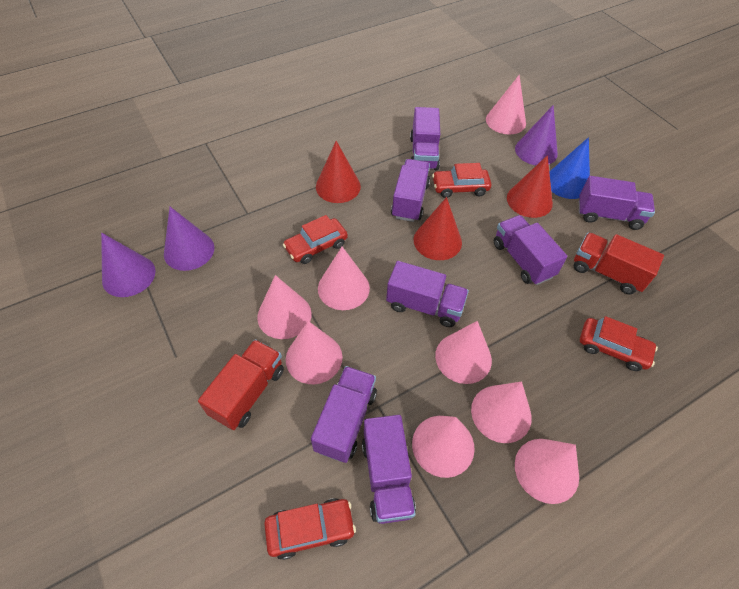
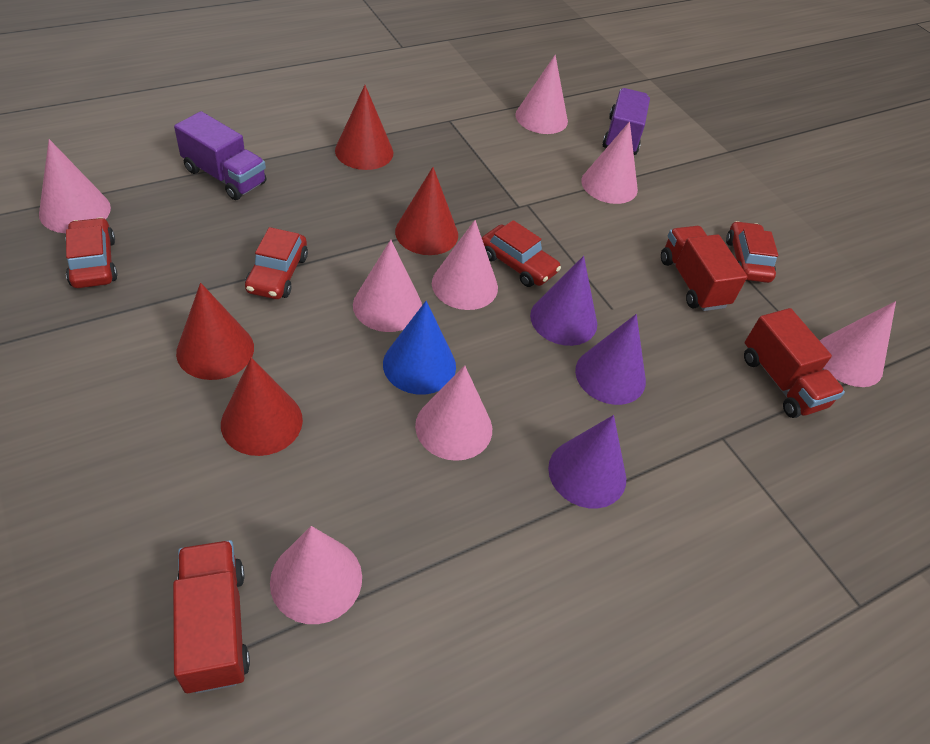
purple truck: [311,366,377,463] [362,415,416,524] [386,261,469,327] [391,159,430,222] [410,107,440,170] [494,215,567,285] [579,176,655,230] = 7 -> [174,111,266,200] [602,88,650,155] = 2
red cone: [316,141,361,203] [414,197,462,260] [507,155,553,218] = 3 -> [176,283,254,380] [221,358,303,456] [335,85,393,170] [395,167,458,255] = 4
red truck: [198,339,284,430] [574,233,664,294] = 2 -> [173,540,250,693] [661,226,748,311] [744,308,845,418] = 3

